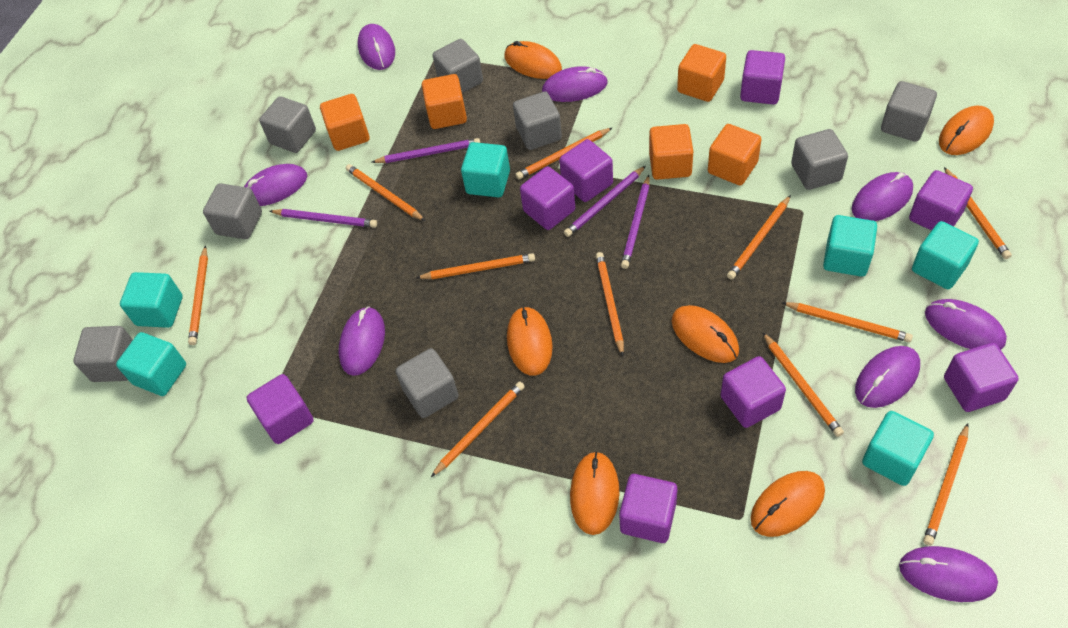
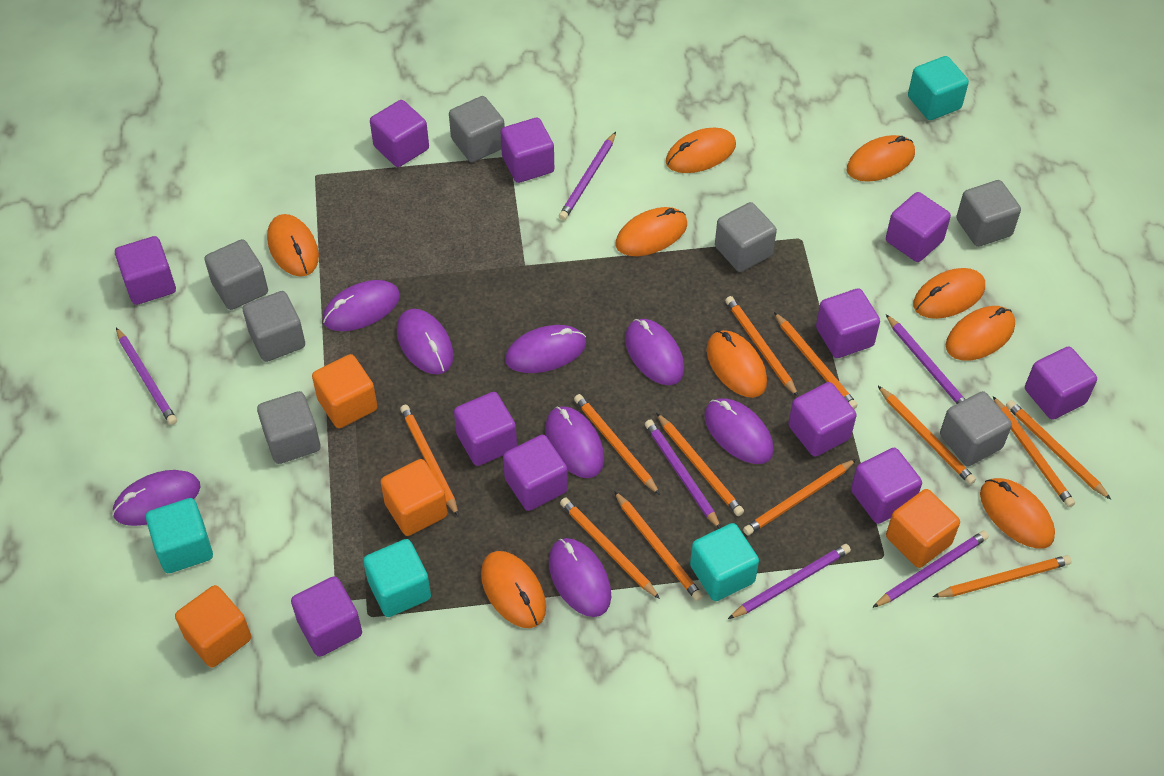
grey cube: [73,326,133,382] [203,183,262,239] [259,96,316,153] [396,348,459,418] [433,39,483,93] [513,91,562,150] [791,129,848,190] [881,81,937,142] = 8 -> [205,239,268,310] [243,291,305,362] [257,391,320,464] [449,96,505,162] [715,202,777,272] [940,391,1012,466] [956,180,1021,247] = 7
orange cube: [320,94,370,151] [422,74,467,129] [649,124,693,180] [677,44,726,102] [708,124,762,185] = 5 -> [175,585,252,668] [312,354,378,428] [381,459,448,536] [886,489,960,568] = 4
orange mouse: [504,41,562,79] [507,306,553,376] [570,452,619,535] [671,305,739,363] [751,471,825,537] [939,106,994,155] = 6 -> [267,214,319,277] [481,551,546,628] [615,207,687,256] [666,128,736,173] [707,330,767,398] [847,135,915,182] [913,268,985,319] [946,306,1015,361] [980,478,1055,549] = 9
orange pencil: [188,245,208,345] [346,164,425,221] [417,253,535,279] [431,381,525,477] [516,128,612,179] [596,252,624,356] [727,195,791,280] [763,333,844,437] [782,302,913,342] [923,423,969,546] [944,167,1012,259] = 11 -> [400,405,459,517] [560,498,660,599] [574,394,660,495] [614,491,703,601] [656,413,744,516] [725,296,798,397] [743,459,857,535] [774,312,858,409] [878,386,976,485] [933,555,1072,597] [993,396,1075,507] [1006,400,1111,500] = 12
purple cube: [246,374,314,444] [520,166,575,230] [559,139,613,202] [619,474,678,543] [721,356,786,428] [740,50,785,105] [909,170,973,231] [944,343,1019,412] = 8 -> [115,236,176,305] [291,576,362,657] [370,100,429,167] [454,392,517,466] [500,118,554,183] [503,435,568,511] [788,382,857,457] [816,288,880,358] [851,448,922,524] [886,192,951,262] [1025,346,1097,420] = 11
purple pencil: [270,209,377,228] [372,138,480,163] [564,166,646,237] [621,175,650,269] = 4 -> [116,328,177,425] [559,132,616,220] [645,419,721,529] [728,544,851,619] [872,531,989,608] [886,314,965,404] = 6
turquoise cube: [116,332,186,396] [120,272,183,328] [461,142,510,197] [823,215,877,277] [862,411,934,486] [912,221,979,289] = 6 -> [146,498,213,573] [363,539,431,617] [690,523,759,601] [908,56,969,120] = 4

